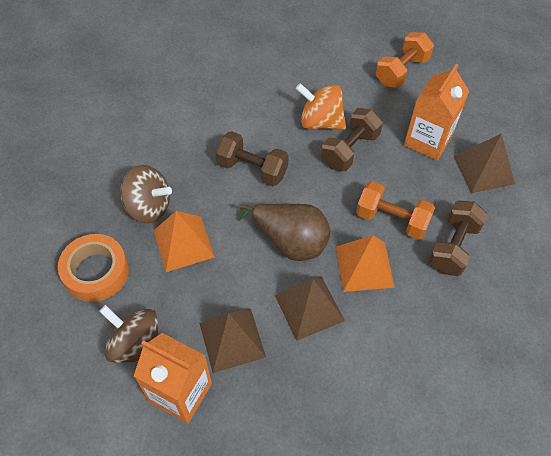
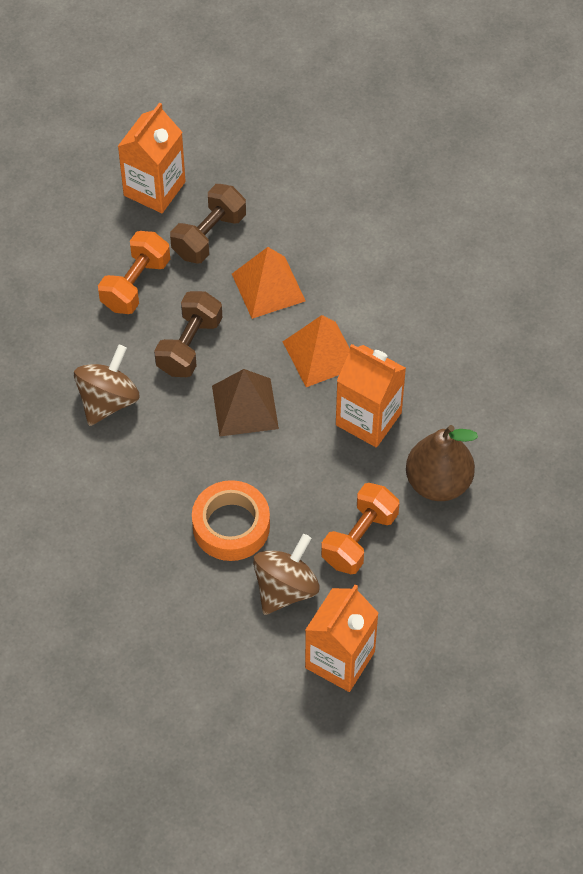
brown dumbbell: [215,131,289,186] [321,108,383,171] [429,201,488,276] = 3 -> [154,291,222,377] [170,184,246,263] = 2
brown pyramid: [199,309,266,373] [275,277,345,341] [454,133,515,193] = 3 -> [212,369,279,436] = 1
orange carton: [134,333,212,424] [404,64,469,161] = 2 -> [118,103,186,213] [305,585,379,692] [336,344,406,447] = 3
orange spinning top: [296,83,346,130] = 1 -> none = 0

